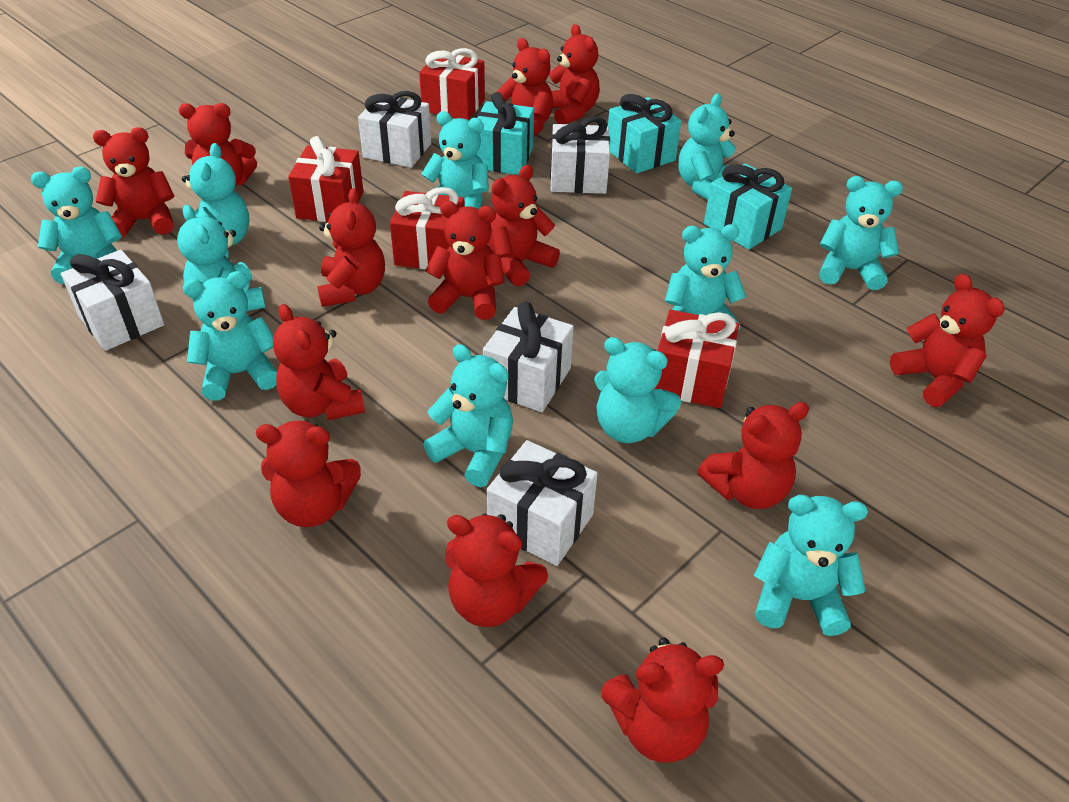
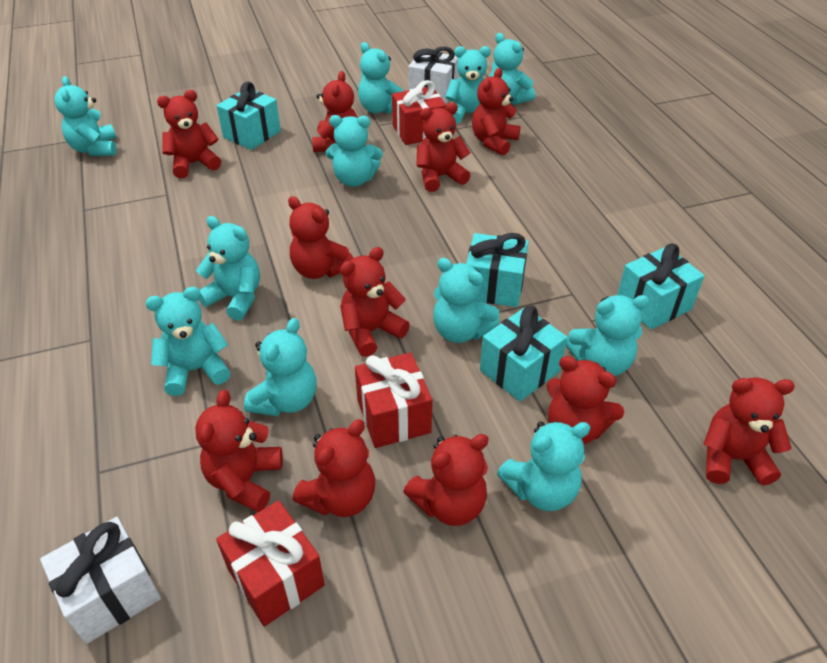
red gift: [288,136,364,222] [390,187,465,270] [419,48,485,120] [653,310,739,408] = 4 -> [216,500,325,627] [355,352,432,448] [392,80,447,145] = 3
red teddy bear: [93,127,174,238] [179,103,257,187] [256,420,361,527] [273,304,365,420] [317,188,385,307] [425,201,505,320] [445,514,548,627] [488,165,560,287] [497,38,553,137] [549,24,600,124] [601,638,724,763] [697,402,809,509] [890,274,1005,407] = 13 -> [157,90,221,178] [195,390,283,512] [288,196,353,279] [293,419,375,517] [312,71,358,152] [340,247,410,357] [403,434,489,526] [417,103,471,192] [472,68,521,156] [547,356,624,444] [704,377,795,486] = 11
turquoise gift: [477,92,534,175] [608,94,681,173] [704,164,792,250] = 3 -> [217,82,281,150] [466,233,528,307] [480,306,567,402] [617,243,704,329] = 4
white gift: [61,250,164,351] [358,91,431,168] [483,302,574,412] [487,440,598,566] [550,116,610,194] = 5 -> [40,517,161,644] [408,47,458,104] = 2

